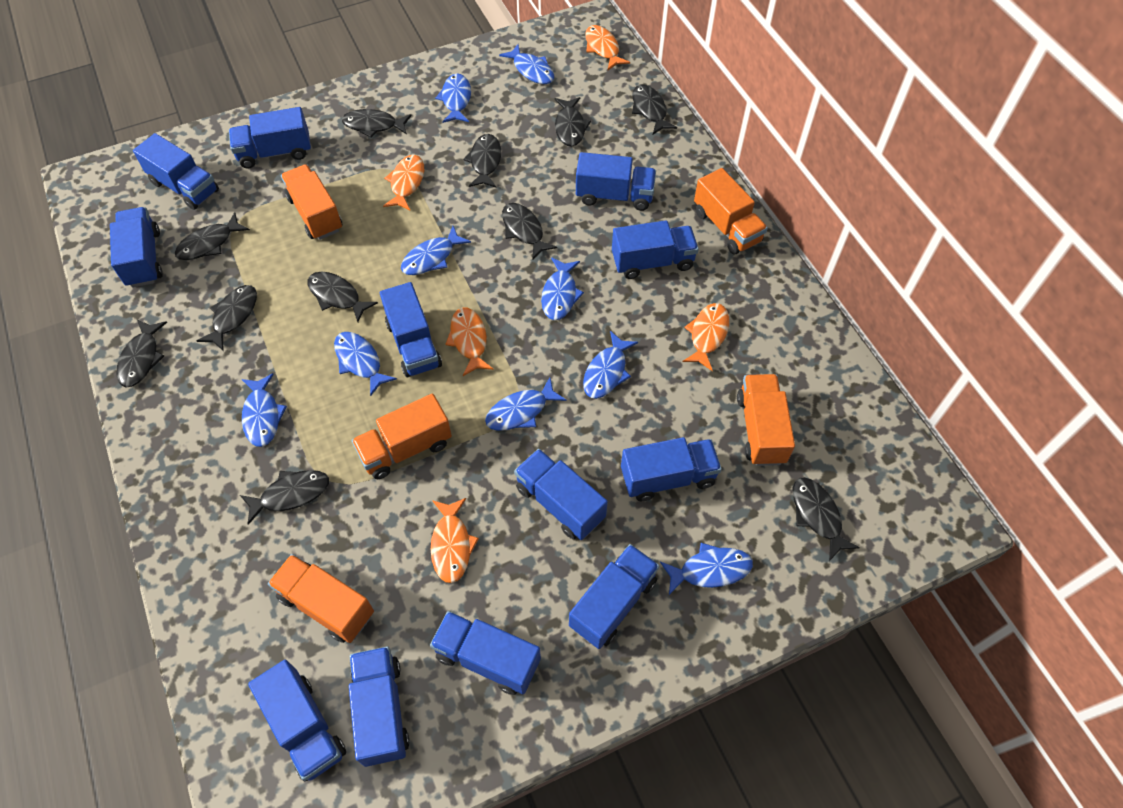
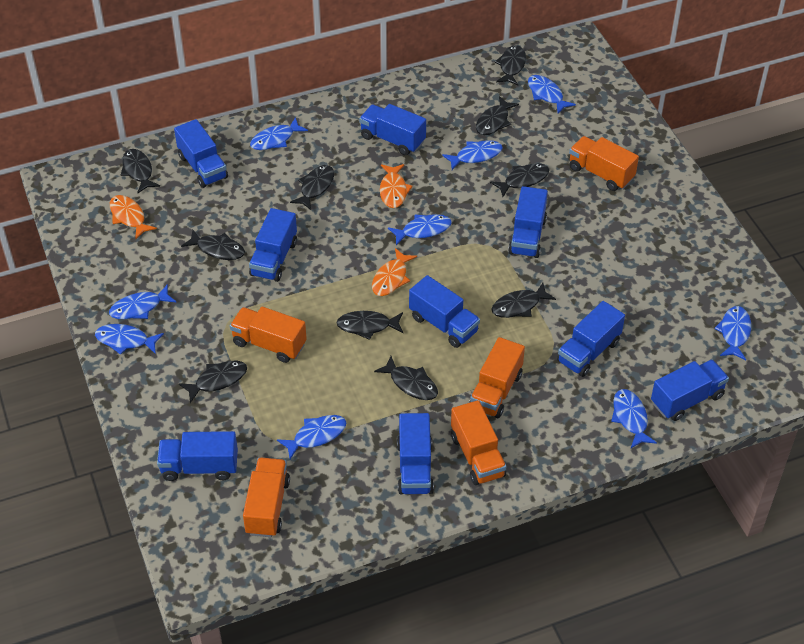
black fish: [116,320,167,387] [175,212,250,260] [197,285,257,351] [240,470,329,525] [308,272,378,322] [342,109,412,138] [463,134,501,187] [502,203,557,260] [555,97,591,147] [632,84,677,134] [793,477,860,561] = 11 -> [121,149,160,194] [179,361,247,403] [181,230,245,260] [290,165,334,210] [336,311,403,340] [374,356,438,400] [476,96,519,135] [490,163,549,197] [491,283,556,318] [494,45,526,85] = 10
blue truck: [110,207,163,288] [133,133,219,210] [229,107,311,169] [248,660,346,782] [349,646,409,767] [380,282,442,377] [430,611,541,695] [514,449,608,540] [569,544,659,649] [576,152,656,211] [612,220,699,279] [621,437,722,501] = 12 -> [157,431,238,481] [174,119,228,188] [249,208,297,282] [359,104,426,155] [397,413,434,494] [409,275,480,348] [508,186,548,258] [557,301,625,377] [651,359,729,421] = 9
orange fish: [383,155,424,211] [431,498,479,583] [445,307,494,376] [585,25,630,70] [682,303,729,371] = 5 -> [110,195,157,239] [372,248,417,296] [380,164,413,208] = 3

